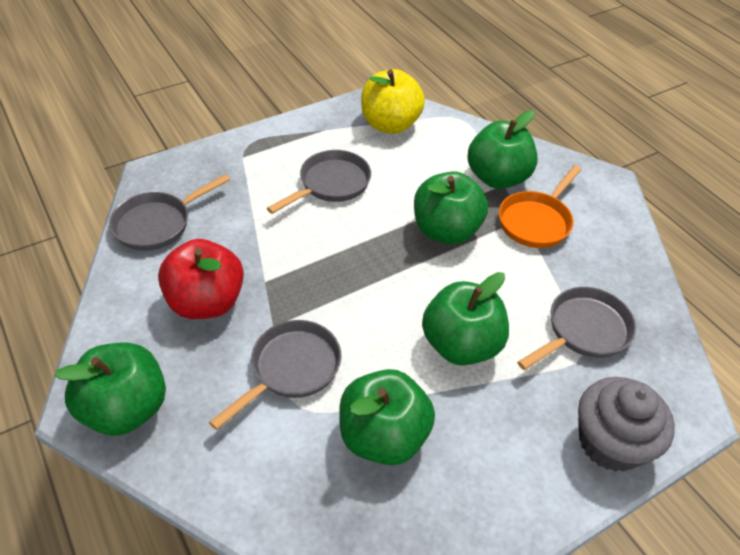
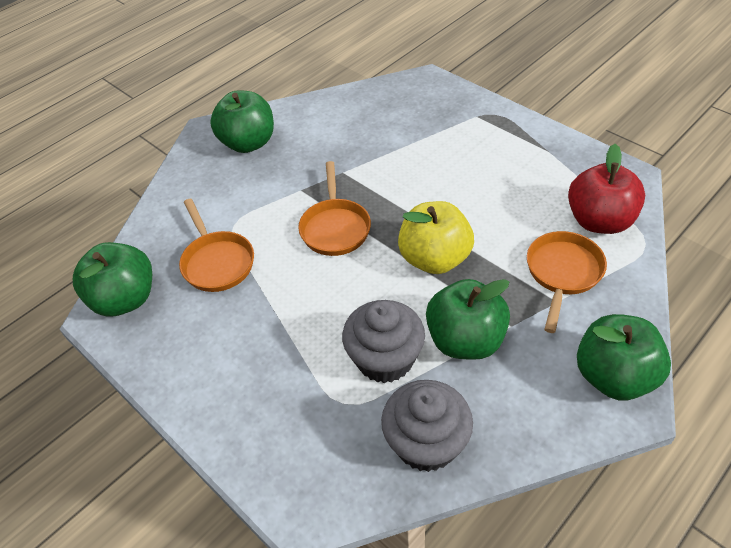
green apple: [54,342,166,436] [339,369,435,465] [414,171,488,244] [422,272,509,365] [467,110,538,189] = 5 -> [73,242,152,317] [210,90,274,153] [426,279,510,360] [577,314,671,401] = 4
grey cupcake: [578,377,675,472] = 1 -> [342,300,425,383] [381,380,473,472] = 2
grey pan: [109,174,230,251] [209,320,341,430] [267,150,371,214] [517,287,636,370] = 4 -> none = 0
orange pan: [499,165,582,248] = 1 -> [179,199,254,292] [298,161,371,256] [527,231,607,333] = 3

